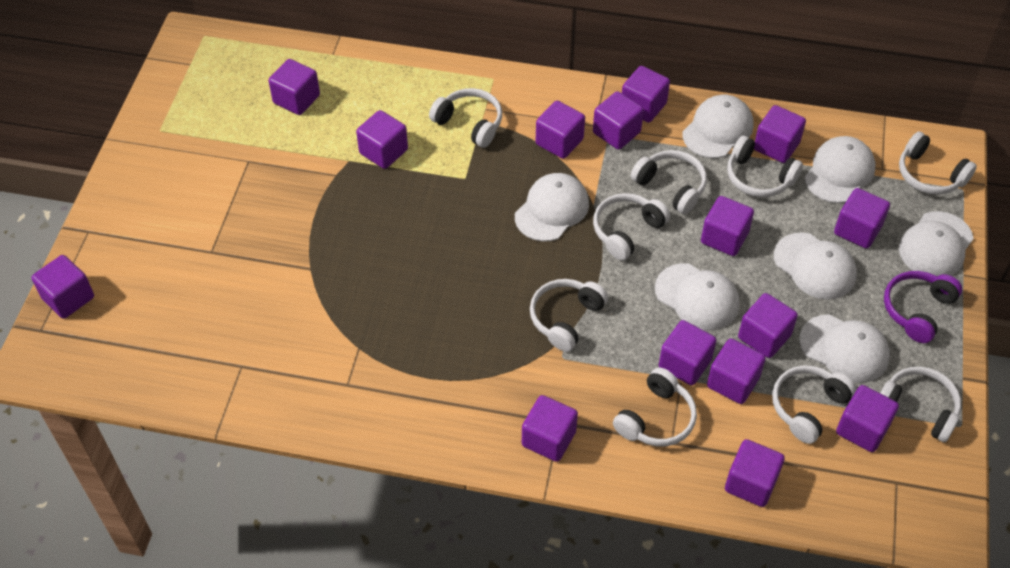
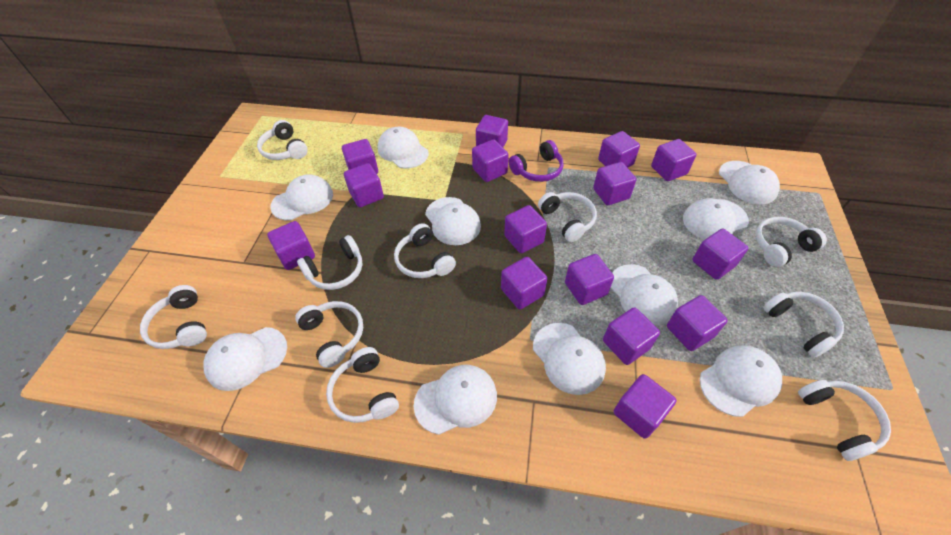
white cap: [515,173,589,242] [655,263,740,330] [682,95,754,158] [774,233,857,300] [800,315,890,383] [805,136,876,203] [899,211,974,276] = 7 -> [204,327,287,391] [270,174,333,220] [378,127,429,169] [414,365,497,435] [425,197,481,245] [533,323,606,395] [611,264,678,325] [683,198,749,240] [700,345,782,417] [719,161,780,204] = 10
white headphones: [429,88,502,148] [530,279,608,352] [593,193,670,260] [613,367,697,447] [631,150,707,214] [727,136,803,198] [772,365,856,444] [880,367,961,442] [899,131,977,195] = 9 -> [140,285,207,349] [257,120,308,160] [295,301,363,368] [297,235,363,290] [326,347,399,423] [394,223,456,278] [538,192,597,242] [755,217,827,267] [763,292,844,358] [798,380,891,461] = 10

